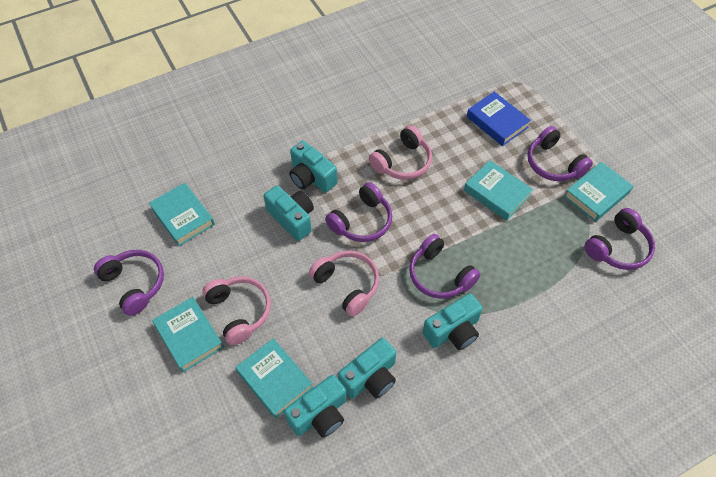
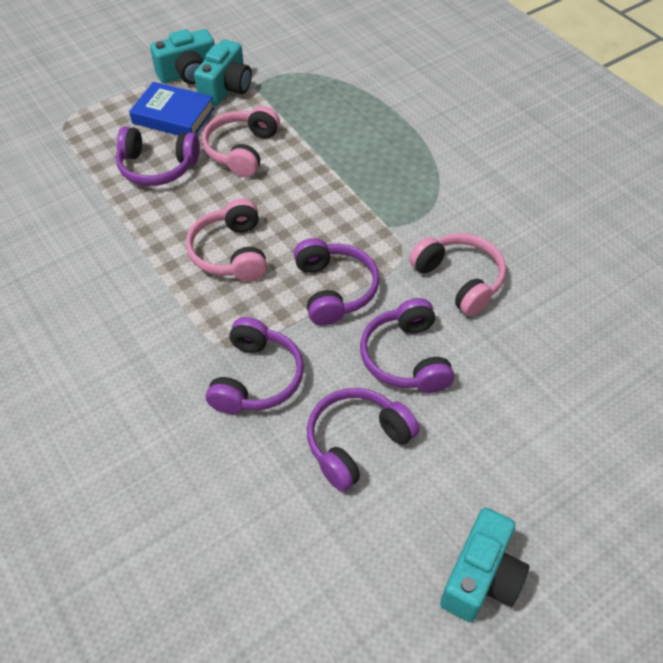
turquoise book: [149,183,215,246] [152,297,224,372] [236,338,313,419] [464,160,533,221] [564,162,633,222] = 5 -> none = 0
turquoise camera: [264,185,314,241] [284,375,347,438] [289,141,337,193] [338,338,396,399] [423,293,483,350] = 5 -> [150,29,215,84] [194,39,252,106] [440,508,529,622] = 3

